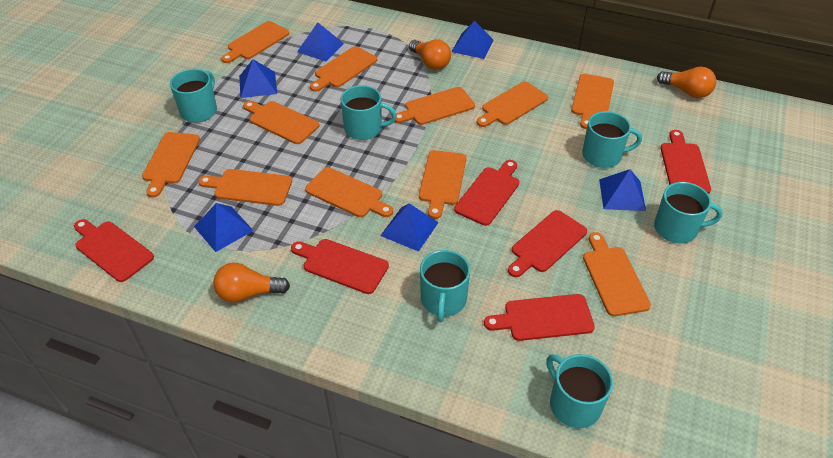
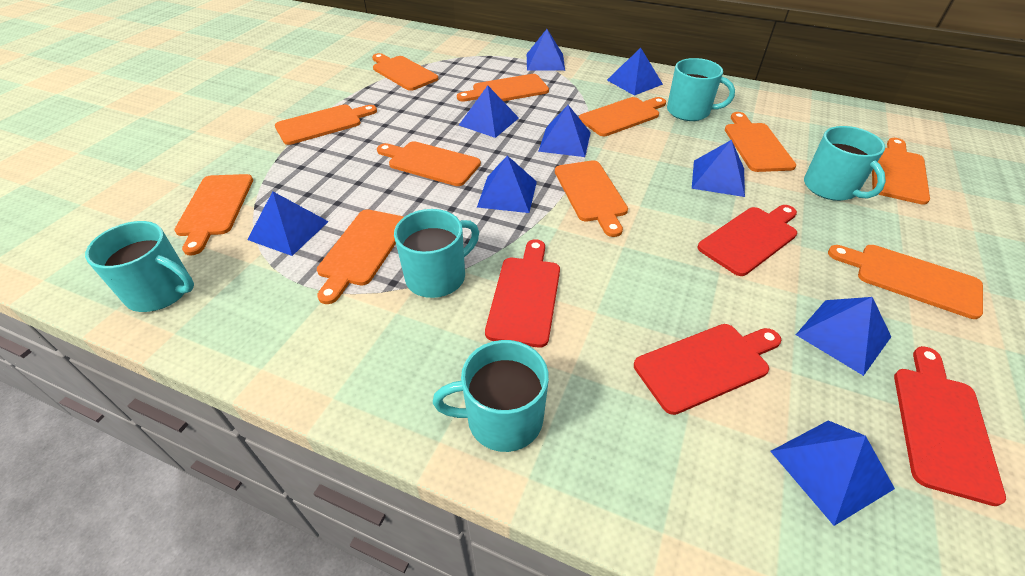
blue pyramid: [194,203,254,252] [239,59,277,98] [297,22,344,61] [380,203,439,252] [452,20,493,59] [599,169,646,211] = 6 -> [247,191,329,256] [459,85,519,138] [477,155,537,213] [527,29,565,71] [538,105,591,157] [607,48,663,96] [692,140,745,197] [770,420,895,526] [796,297,891,376] = 9
orange light bulb: [213,263,290,303] [409,39,451,70] [657,67,716,98] = 3 -> none = 0
red cutting board: [74,219,154,282] [291,239,389,294] [454,160,519,226] [484,294,595,341] [508,210,587,277] [661,130,711,194] = 6 -> [485,239,560,348] [634,324,781,415] [698,205,797,276] [894,346,1006,506] = 4
turquoise mug: [170,69,217,123] [341,85,397,140] [420,250,470,322] [546,354,613,428] [582,111,642,168] [654,182,723,243] = 6 -> [85,221,194,312] [394,209,479,298] [433,340,549,452] [667,58,735,121] [804,126,886,201] = 5

